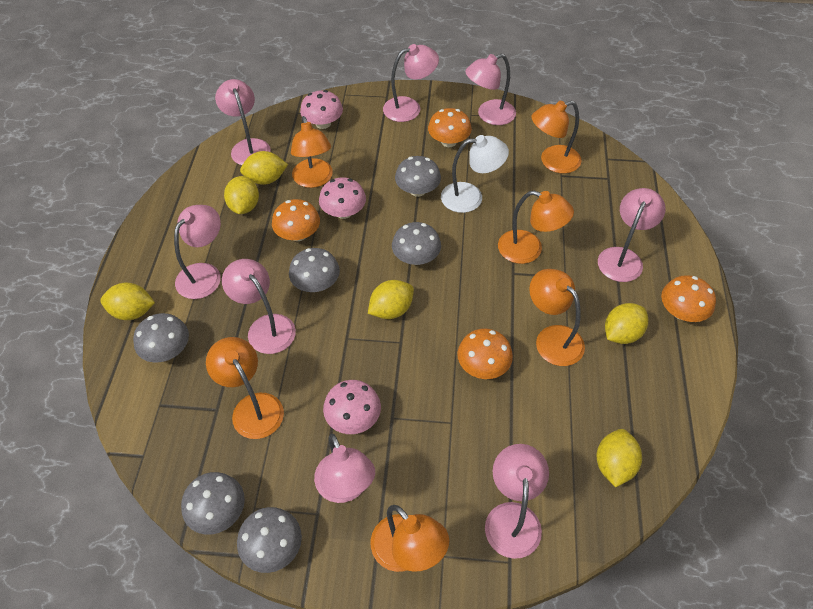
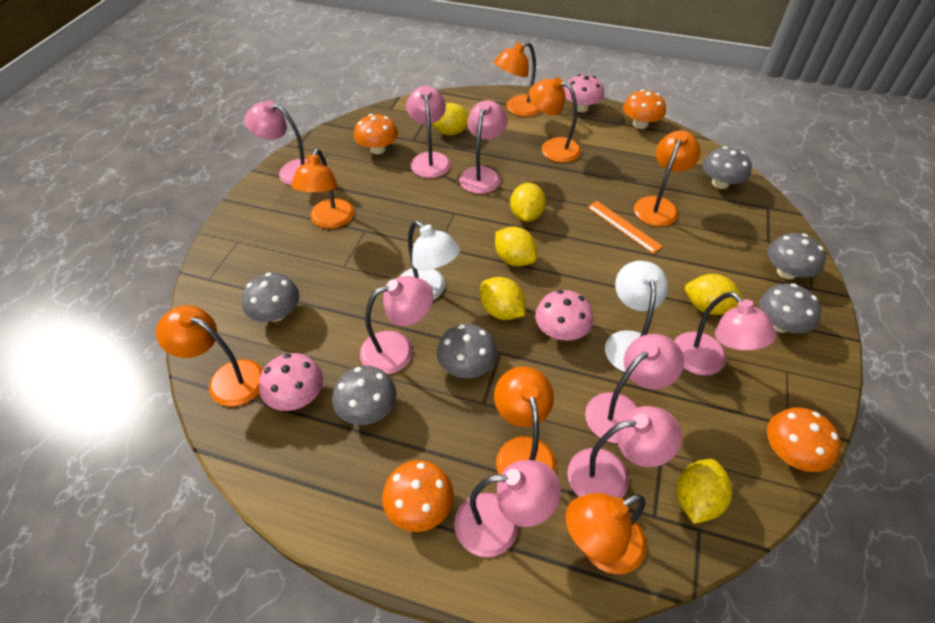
orange lamp: [206,337,284,439] [291,116,333,188] [371,505,449,572] [498,191,574,264] [529,269,585,366] [531,101,582,173] = 6 -> [156,305,263,406] [291,149,354,229] [494,42,541,117] [494,366,556,475] [529,77,581,163] [565,493,646,574] [634,131,701,226] = 7
orange ruler: none = 0 -> [587,201,663,254] = 1
white lamp: [441,135,509,213] = 1 -> [400,221,460,300] [605,261,668,372] = 2

